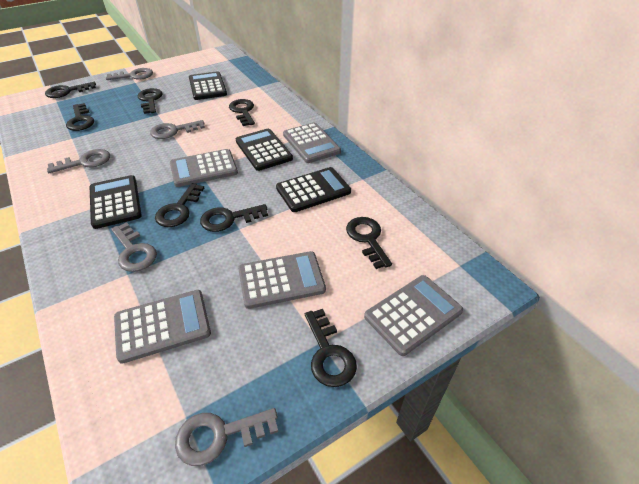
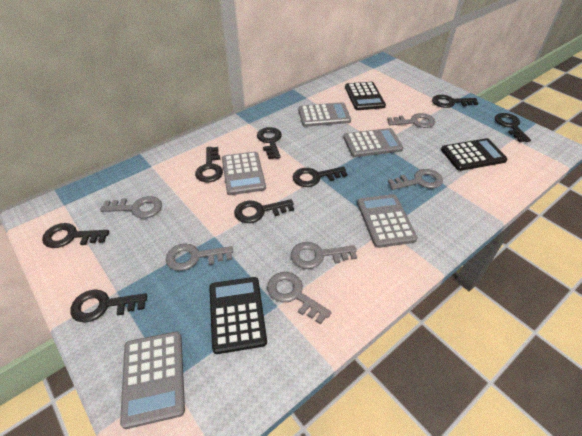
black calculator: [90,175,142,229] [189,71,227,100] [236,129,293,171] [276,167,351,212] = 4 -> [209,277,267,354] [345,82,386,110] [441,138,508,171] = 3
grey key: [47,149,110,173] [106,68,153,80] [111,222,157,272] [150,120,205,139] [175,408,278,466] = 5 -> [100,196,162,218] [165,243,233,271] [267,272,332,325] [291,242,357,269] [387,113,435,128] [388,169,443,190] = 6

